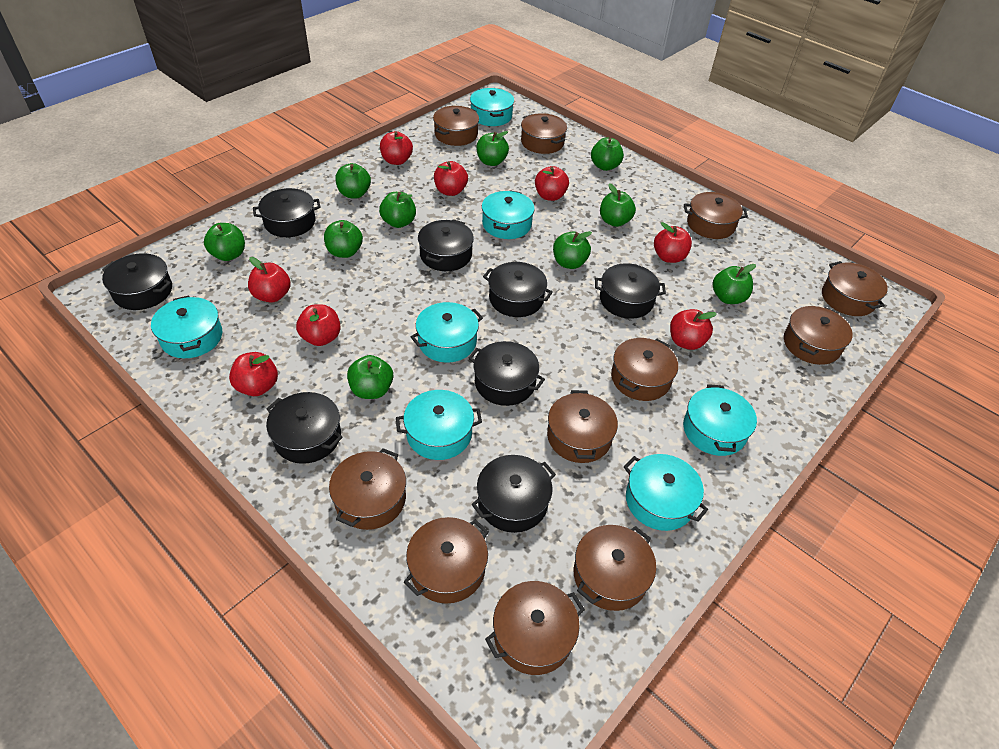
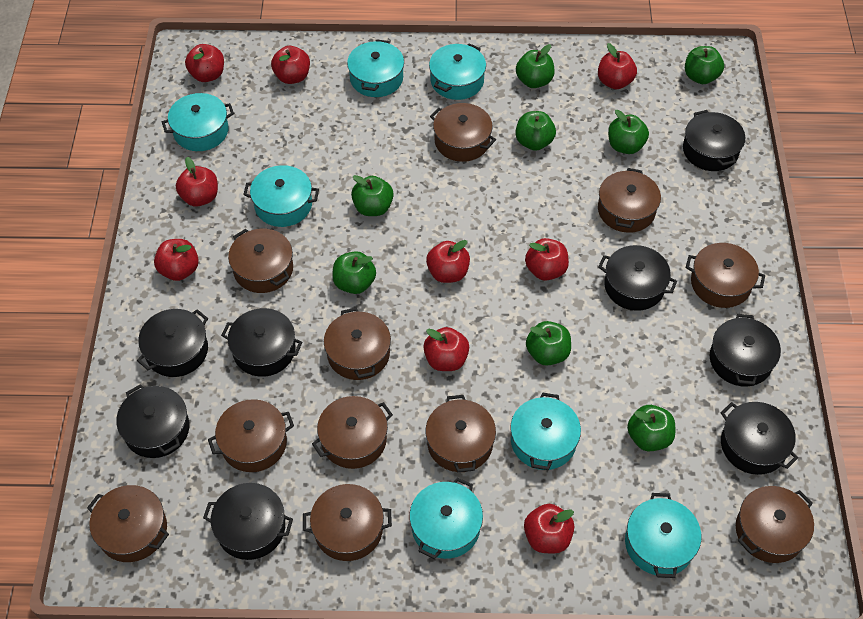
green apple: [204,223,245,261] [324,220,363,258] [335,163,371,199] [347,355,393,399] [379,192,416,228] [476,131,509,166] [553,231,592,269] [591,138,624,171] [600,183,636,227] [713,264,756,304] = 10 -> [332,251,376,294] [351,175,394,216] [515,111,556,151] [516,44,555,88] [526,321,571,366] [608,110,649,154] [627,405,675,451] [685,46,724,84] = 8
red apple: [229,352,278,396] [248,257,291,303] [296,304,341,346] [380,131,413,165] [434,161,468,196] [535,166,569,201] [654,222,692,263] [670,309,717,350] = 8 -> [154,239,199,281] [176,157,218,207] [185,44,224,82] [271,46,310,84] [423,327,469,371] [426,240,470,283] [524,504,574,553] [525,238,569,281] [598,43,637,89] = 9

